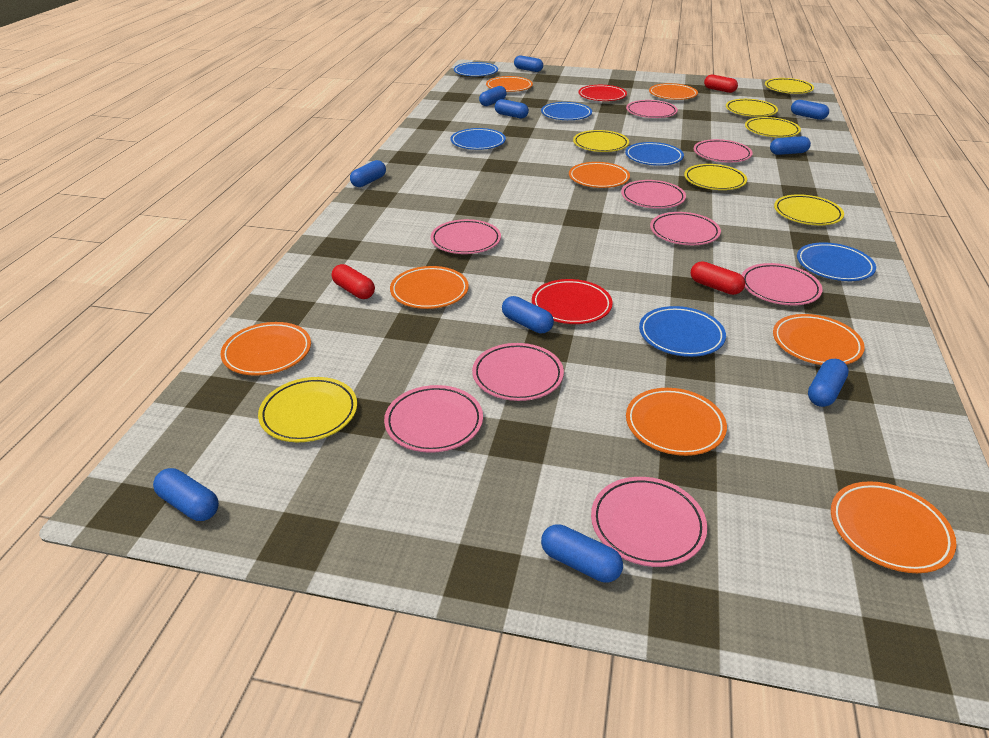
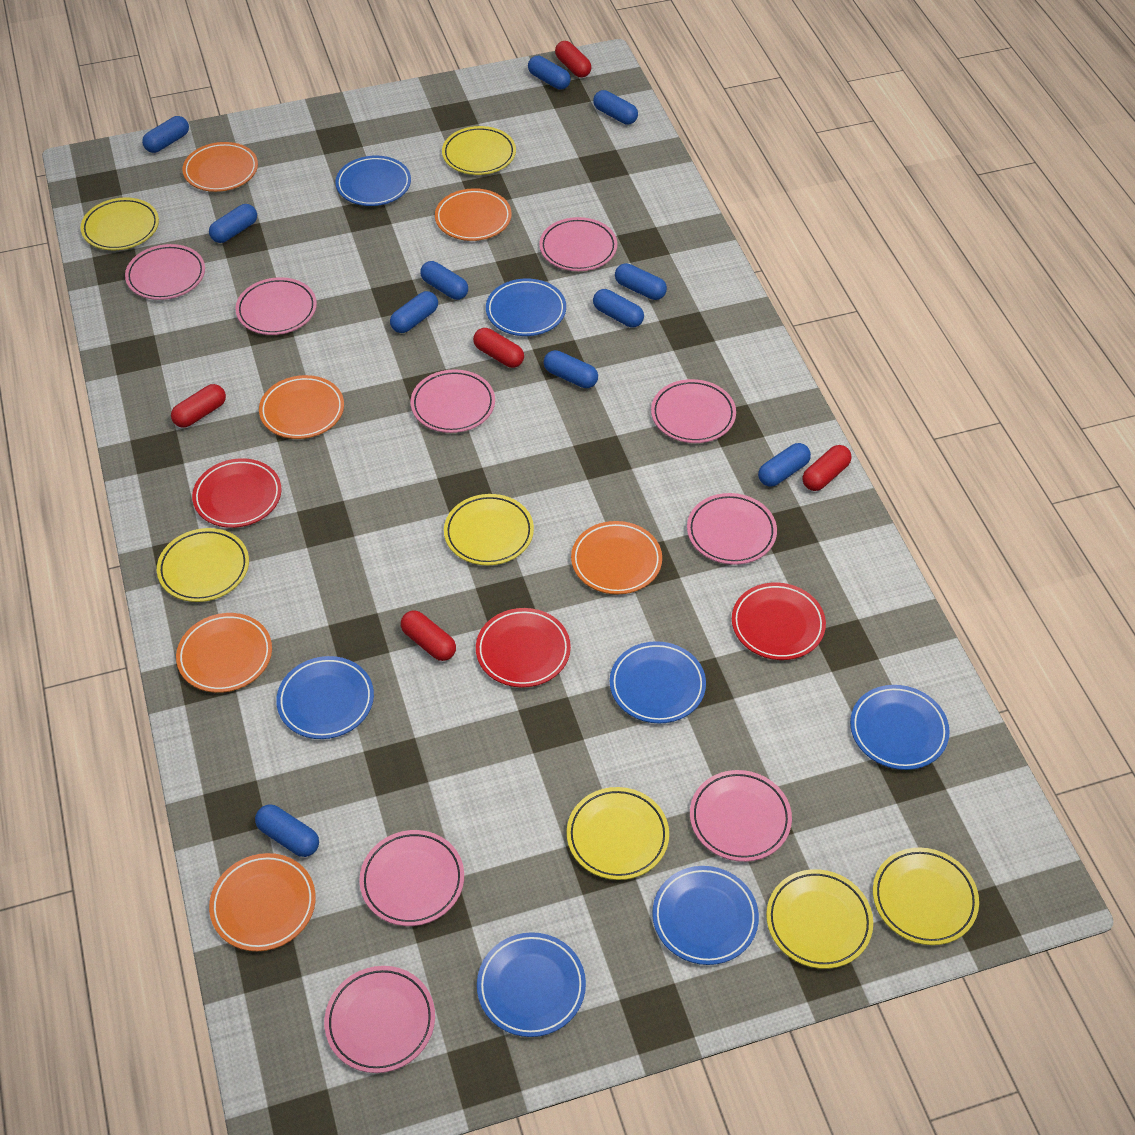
blue capsule: [153,468,219,521] [350,160,386,187] [479,86,507,106] [495,99,529,118] [502,296,554,333] [514,56,543,72] [541,524,623,583] [770,136,811,155] [791,100,829,120] [808,359,849,407] = 10 -> [142,116,189,153] [209,204,257,243] [255,804,319,857] [390,291,438,333] [420,261,468,300] [528,56,571,90] [544,350,598,388] [593,90,638,125] [593,289,644,328] [615,263,667,300] [758,443,811,487] = 11
blue plate: [451,128,506,150] [454,62,498,77] [541,102,592,120] [625,142,684,166] [639,306,726,357] [797,242,876,281] = 6 -> [276,656,374,739] [335,156,411,206] [477,932,586,1037] [486,278,566,336] [610,641,706,723] [652,866,759,965] [850,685,950,770] = 7
orange plate: [221,322,311,376] [390,266,469,309] [486,76,533,92] [569,162,630,188] [626,388,727,456] [649,83,698,100] [773,314,865,365] [831,481,956,573] = 8 -> [176,613,272,693] [182,142,258,192] [209,853,316,951] [259,375,344,439] [435,188,512,241] [571,521,662,594] = 6
red capsule: [332,264,375,299] [691,261,745,295] [704,75,738,93] = 3 -> [171,384,226,428] [401,610,456,661] [473,328,524,368] [555,41,591,78] [803,445,852,491] = 5
red plate: [532,279,613,324] [578,85,627,101] = 2 -> [192,458,282,528] [476,608,571,688] [732,582,826,660] = 3

